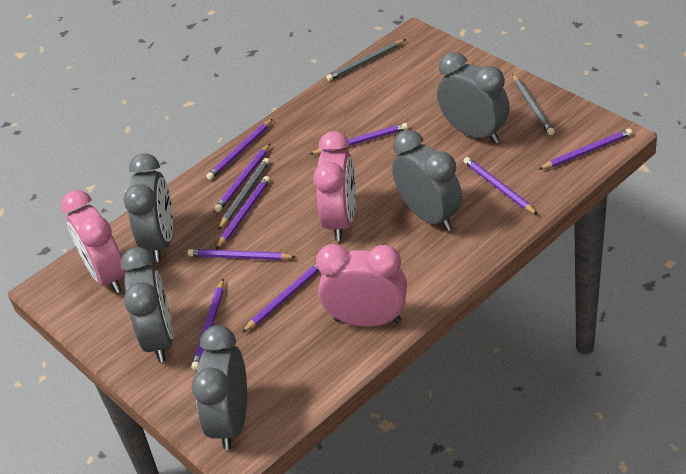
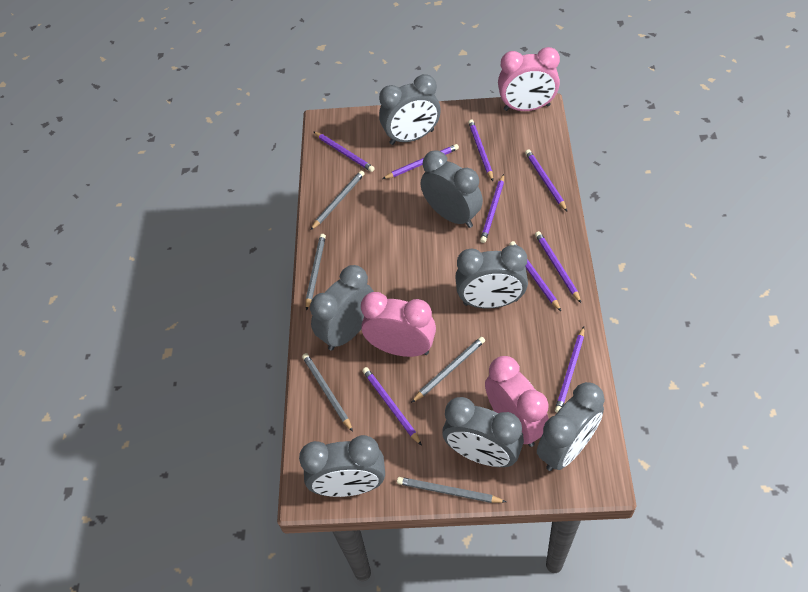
grey clock: [120,247,173,362] [124,153,173,262] [191,325,247,450] [392,130,462,231] [437,52,510,143] = 5 -> [299,435,385,497] [310,265,374,351] [379,74,441,145] [421,151,483,228] [442,397,524,467] [455,245,528,309] [537,382,605,471] = 7
grey pencil: [218,158,270,230] [326,39,406,81] [513,74,555,135] = 3 -> [302,353,353,432] [306,234,326,311] [311,171,365,230] [397,477,506,503] [411,337,485,403] = 5

